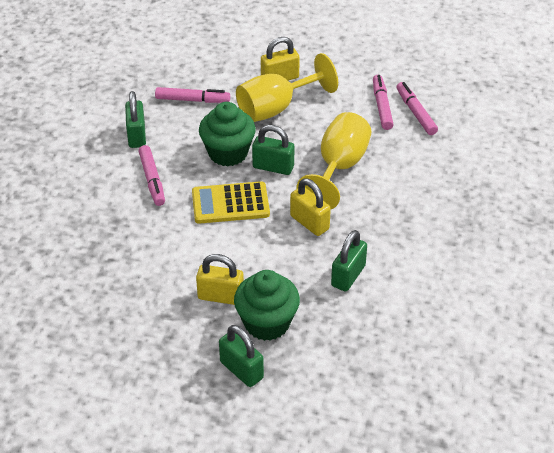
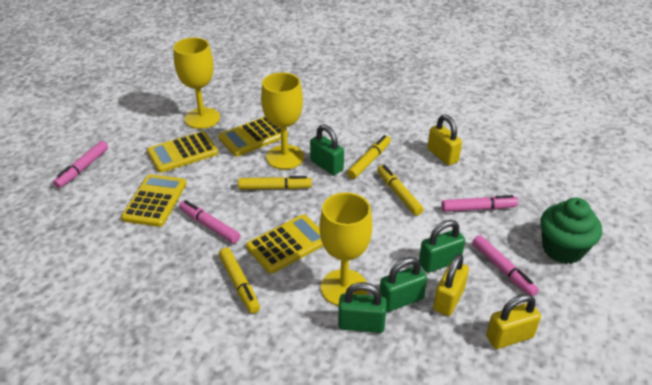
green cupcake: [199,102,256,166] [234,270,300,341] = 2 -> [540,198,602,264] = 1
yellow calculator: [192,181,270,224] = 1 -> [121,174,186,227] [147,131,218,173] [218,117,288,156] [246,215,323,274] = 4
yellow goblet: [236,53,338,122] [297,112,371,209] = 2 -> [174,38,220,129] [261,72,304,169] [320,192,373,306] = 3
yellow marker: none = 0 -> [219,248,260,314] [238,176,312,190] [347,135,391,179] [377,165,424,216] = 4

